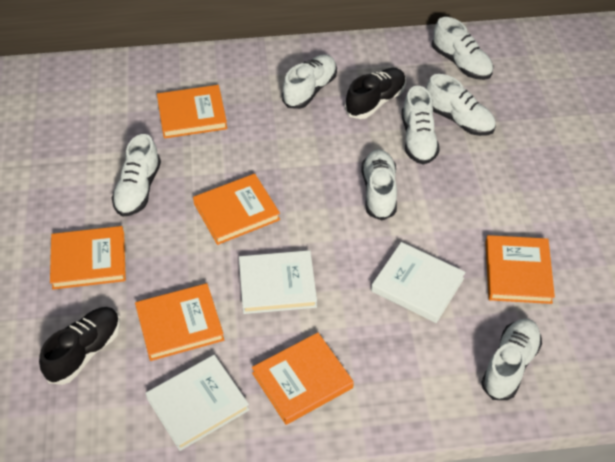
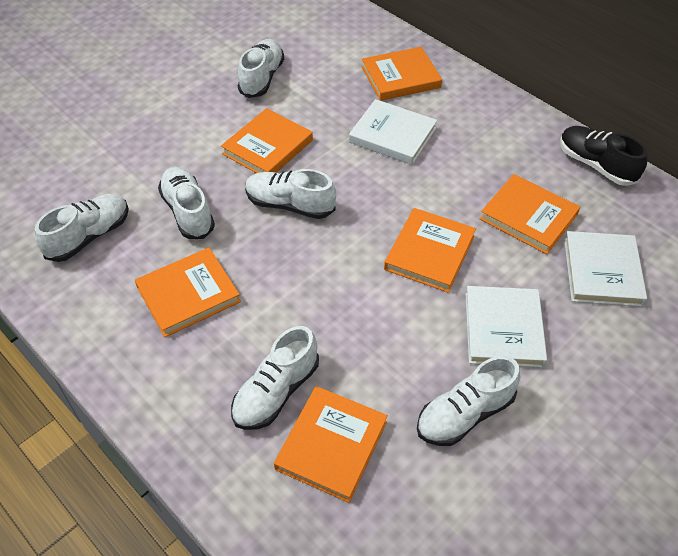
black shoe: [39,307,120,385] [345,68,406,119] = 2 -> [560,126,647,186] = 1
white shoe: [112,134,161,217] [282,54,337,109] [362,149,397,220] [402,86,440,164] [426,74,496,136] [432,17,493,80] [481,318,542,400] = 7 -> [35,194,129,262] [158,167,215,239] [231,326,319,430] [238,39,284,98] [245,169,336,219] [417,356,520,446] = 6

